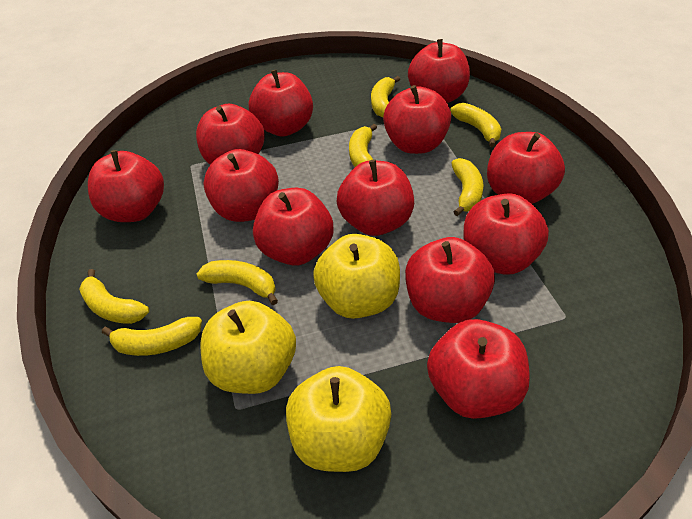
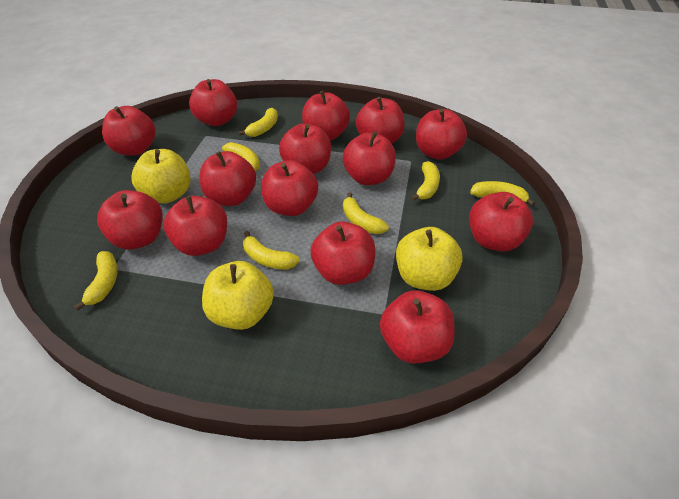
red apple: [88,150,164,222] [196,104,264,165] [203,149,279,222] [249,70,313,136] [253,188,333,266] [337,160,414,236] [383,85,451,154] [405,237,495,323] [408,39,470,103] [427,319,530,419] [464,193,549,275] [487,132,565,204] = 12 -> [97,190,163,250] [102,106,156,156] [164,196,227,256] [189,79,237,126] [199,151,256,206] [261,160,318,216] [279,123,331,174] [302,91,350,141] [311,222,375,285] [343,132,396,185] [356,97,405,144] [380,290,455,363] [416,109,467,160] [469,192,533,252] = 14

